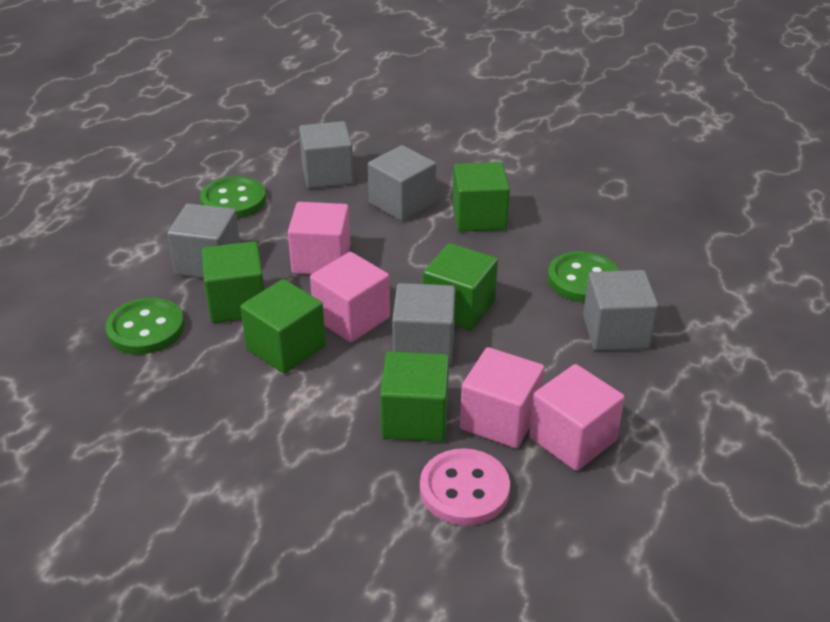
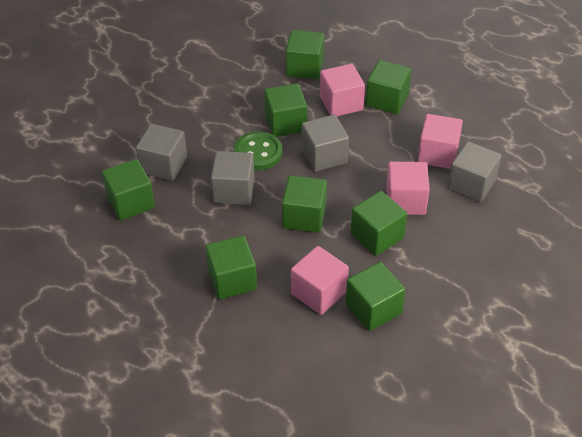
green button: [106,298,184,354] [200,176,266,219] [548,251,620,302] = 3 -> [234,131,282,170] = 1
green cube: [202,241,264,323] [240,279,326,374] [380,351,449,442] [423,243,498,331] [452,162,510,232] = 5 -> [102,159,155,220] [205,236,257,299] [264,83,307,137] [282,175,327,233] [286,30,324,79] [346,262,406,331] [351,191,407,256] [366,60,411,114] = 8
grey cube: [167,203,240,278] [299,121,354,189] [368,145,436,221] [392,283,455,366] [583,270,658,351] = 5 -> [136,124,187,181] [211,151,255,205] [302,114,349,172] [448,141,502,202] = 4
pink button: [420,448,510,526] = 1 -> none = 0

